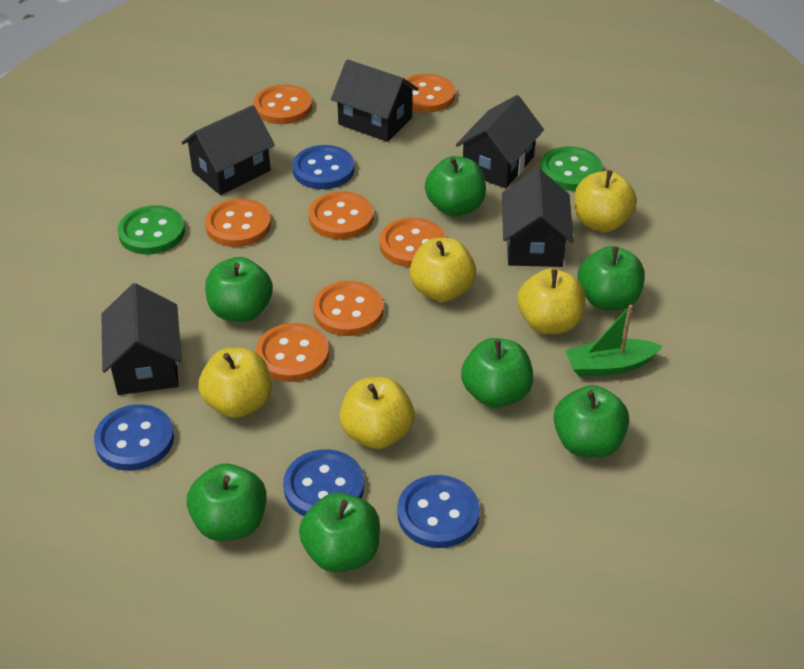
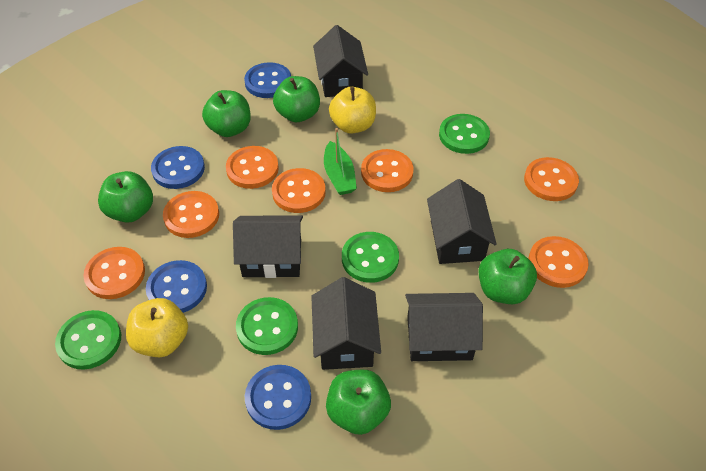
green apple: [186,463,267,541] [205,257,273,322] [299,493,380,572] [425,156,486,217] [461,338,534,408] [554,385,629,458] [578,246,645,311] = 7 -> [98,171,153,223] [202,90,251,137] [273,76,320,122] [326,370,391,435] [478,249,537,304] = 5
green button: [118,205,185,254] [540,146,603,191] = 2 -> [55,310,121,370] [236,297,298,355] [342,232,399,283] [439,114,490,154] = 4
yellow apple: [198,348,272,418] [340,377,414,449] [410,238,476,302] [517,268,585,334] [574,170,637,232] = 5 -> [126,298,188,357] [329,87,376,134] = 2

